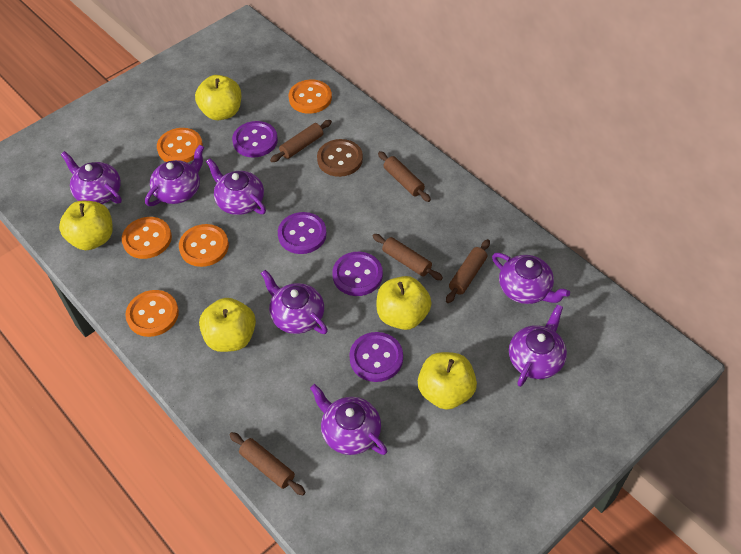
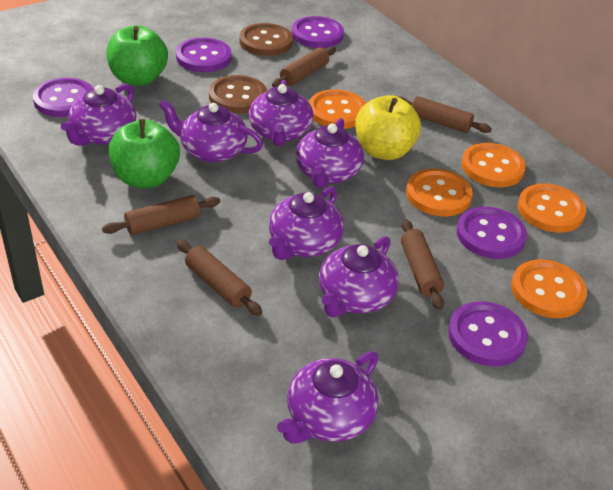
brown button: [317,139,363,177] = 1 -> [209,75,267,113] [240,23,293,56] = 2
green apple: none = 0 -> [106,25,168,86] [109,119,180,188] = 2
purple button: [232,121,278,158] [278,212,327,254] [332,252,383,296] [349,332,403,382] = 4 -> [33,78,93,117] [176,38,231,72] [292,16,344,48] [448,301,528,366] [457,207,527,259] = 5
yellow apple: [59,201,113,250] [195,75,241,120] [199,298,256,352] [376,276,432,330] [418,352,477,410] = 5 -> [355,95,421,160] = 1

